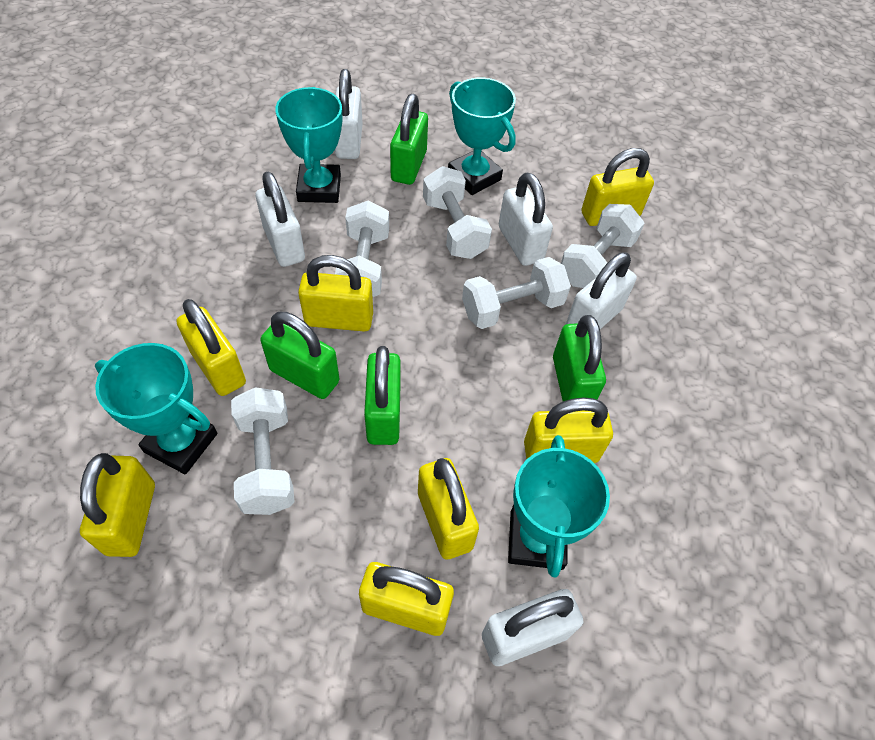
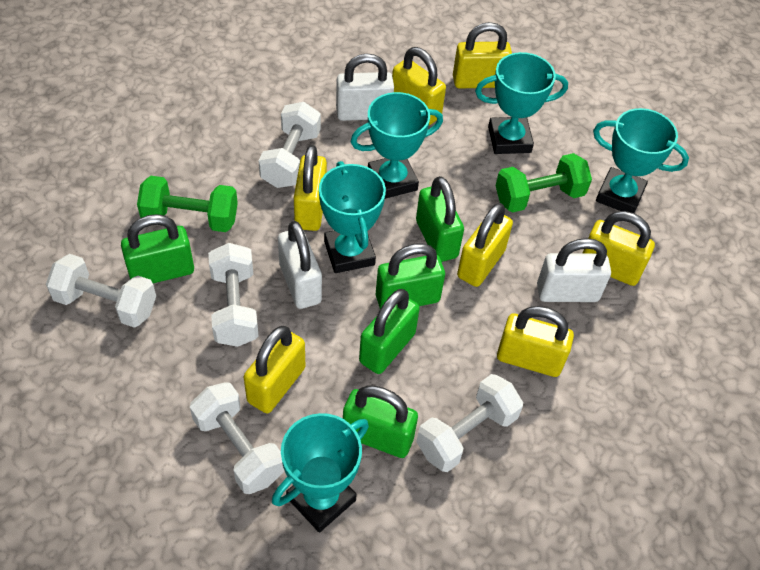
green dumbbell: none = 0 -> [137,176,238,232] [496,153,592,213] = 2
green padlock: [260,312,339,399] [364,346,400,445] [390,94,428,185] [553,315,606,401] = 4 -> [121,214,194,283] [343,385,418,458] [359,289,420,374] [376,243,445,309] [416,176,464,262] = 5
turquoise trophy: [95,343,218,474] [275,87,342,203] [448,78,516,195] [508,435,610,577] = 4 -> [272,413,369,533] [319,161,386,273] [350,92,443,199] [475,52,568,154] [593,108,689,213] = 5
white padlock: [256,172,305,267] [335,69,363,159] [482,589,583,666] [499,172,553,266] [566,252,637,329] = 5 -> [278,221,322,309] [336,53,394,121] [537,238,611,302] = 3

